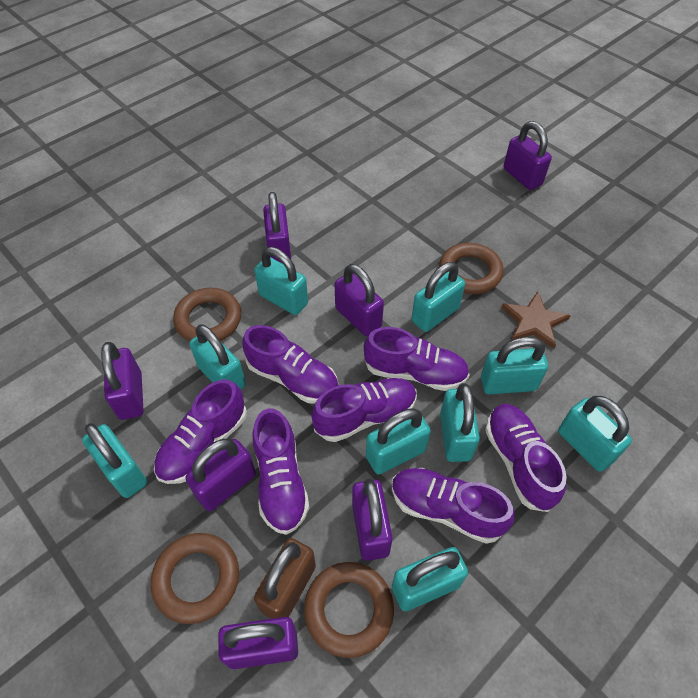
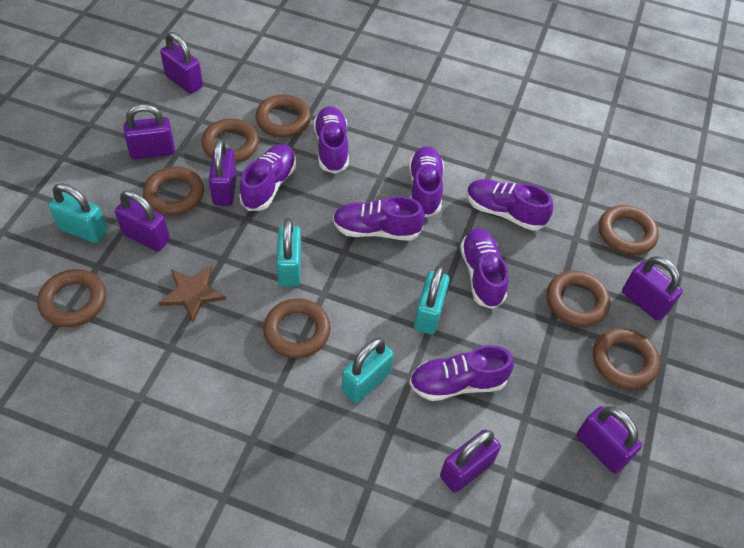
brown padlock: [254,538,316,619] = 1 -> none = 0
brown ring: [151,533,239,624] [173,288,241,342] [304,562,394,658] [439,243,504,294] = 4 -> [37,269,106,327] [143,166,204,215] [201,118,259,163] [255,94,311,138] [264,298,331,358] [547,271,610,327] [593,328,660,389] [599,205,659,255] = 8
turquoise padlock: [82,423,147,498] [189,324,246,389] [254,247,308,315] [366,408,431,474] [392,547,468,611] [411,262,465,332] [440,383,480,462] [481,337,548,395] [558,396,632,472] = 9 -> [49,183,107,243] [276,218,301,287] [342,338,394,403] [414,266,449,335] = 4

